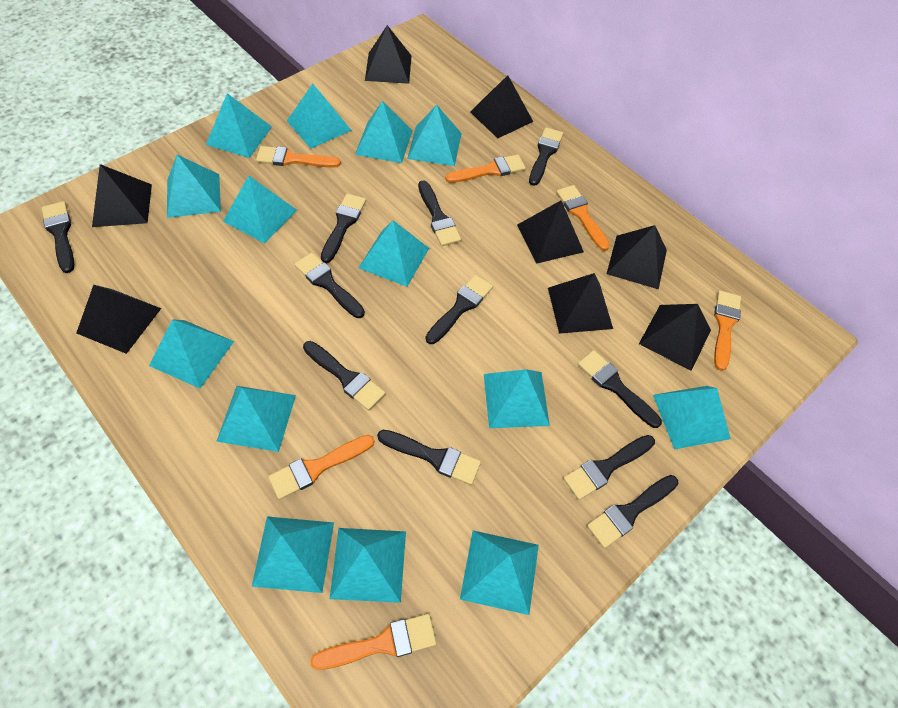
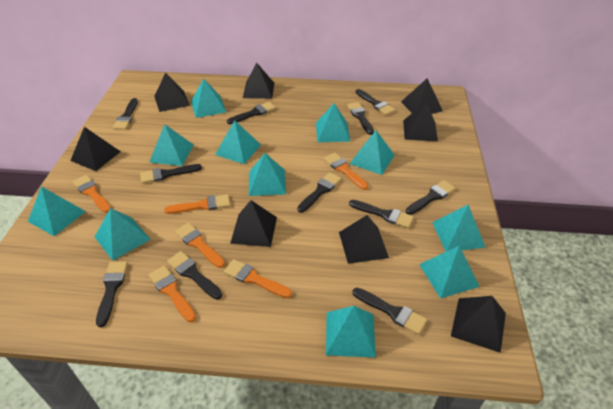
turquoise pyramid: [149,319,234,388] [167,155,221,218] [206,93,272,158] [216,386,296,452] [223,176,297,244] [252,516,334,593] [287,84,352,148] [330,528,406,603] [355,101,412,163] [359,220,429,287] [407,105,462,166] [460,531,539,615] [484,369,550,428] [653,386,731,449] = 14 -> [28,186,86,236] [95,208,151,261] [149,124,193,166] [191,79,226,118] [215,120,261,164] [249,153,286,196] [316,103,351,142] [326,306,376,358] [350,130,395,175] [419,246,480,299] [432,205,485,251] = 11

